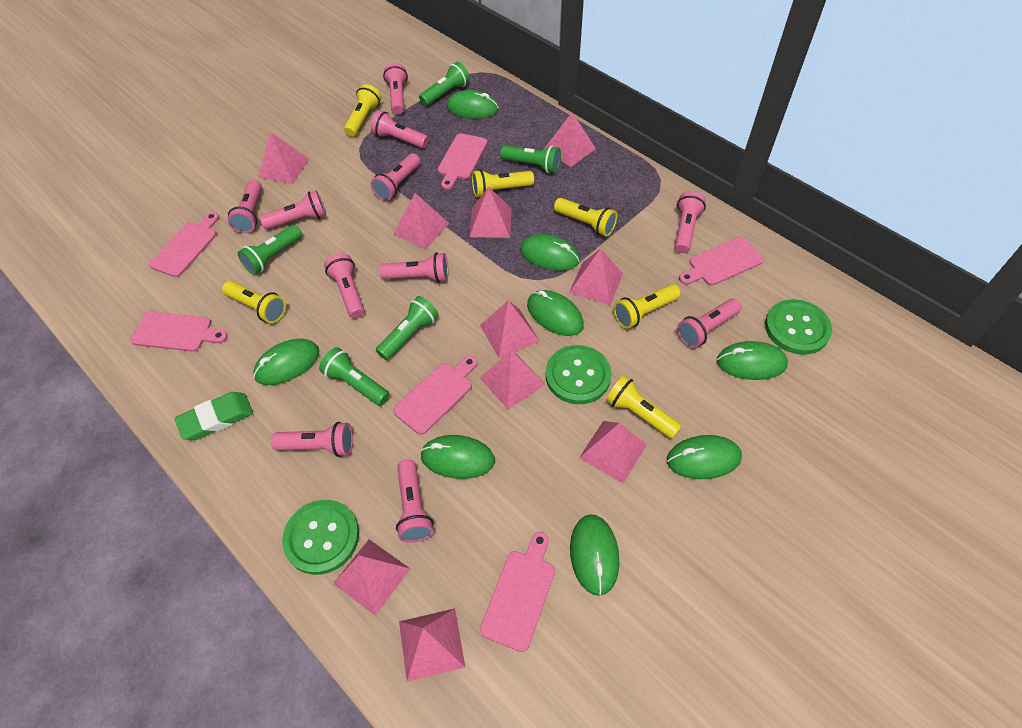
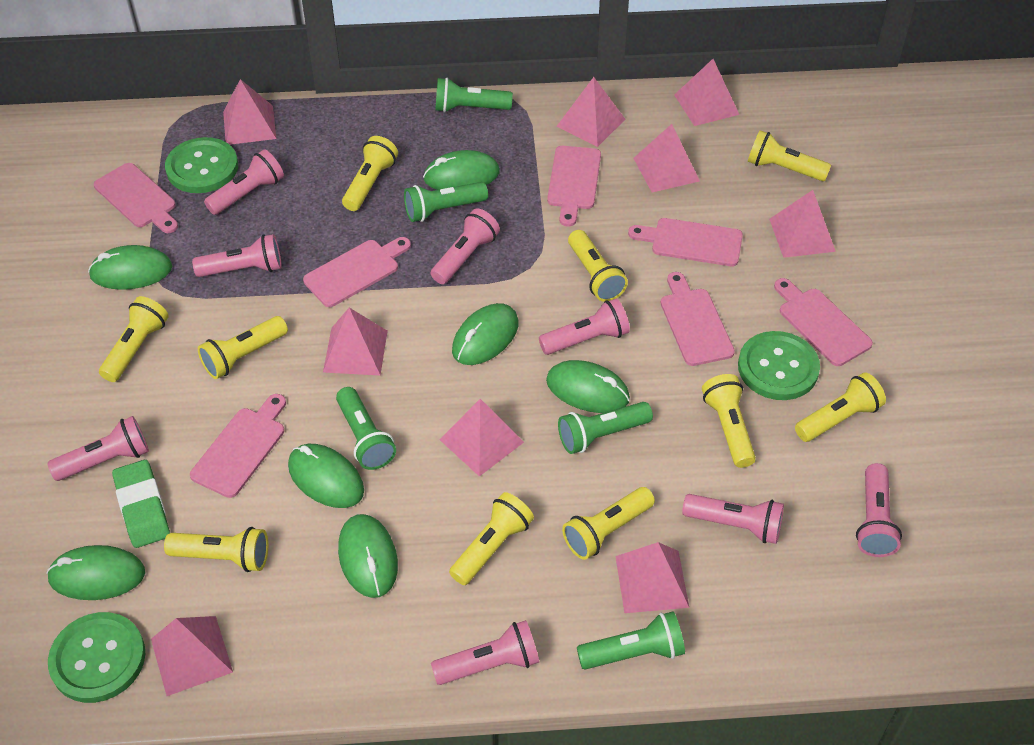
green mouse: [253,339,319,385] [420,435,495,479] [447,90,499,119] [520,234,580,271] [527,290,584,336] [570,514,619,596] [667,435,742,479] [717,341,788,380] = 8 -> [46,545,145,600] [88,245,172,290] [288,444,364,508] [338,514,398,598] [423,150,500,190] [452,303,518,365] [546,360,630,413] = 7
pink cutting board: [131,311,228,352] [149,212,219,277] [393,356,478,435] [438,133,487,190] [480,532,555,652] [679,237,764,286] = 6 -> [94,163,178,233] [190,394,286,498] [303,237,411,307] [547,146,601,227] [628,218,743,266] [661,272,735,366] [774,278,873,366] = 7
pink flashlight: [227,180,262,233] [260,191,326,230] [271,422,353,457] [324,253,365,319] [371,110,429,148] [371,153,420,201] [380,252,448,283] [383,63,408,114] [396,459,434,543] [675,191,706,253] [677,298,741,348] = 11 -> [47,416,149,481] [192,234,282,277] [204,149,284,215] [431,209,500,284] [431,620,540,685] [539,298,630,355] [682,494,784,544] [856,463,902,557] = 8
pink pyramid: [259,132,309,184] [333,539,410,615] [393,193,449,249] [399,608,465,682] [469,187,512,238] [480,300,540,358] [480,350,545,410] [544,112,596,167] [569,249,623,305] [579,421,647,483] = 10 -> [151,616,233,696] [223,79,276,145] [323,308,388,375] [439,399,524,477] [557,77,625,147] [615,542,689,613] [633,124,700,192] [674,59,739,126] [769,190,836,258] = 9
yellow flashlight: [222,281,286,323] [344,84,381,137] [472,169,534,197] [554,198,617,237] [606,375,682,439] [614,284,681,329] = 6 -> [99,296,169,382] [164,527,268,572] [198,316,288,379] [342,136,398,211] [449,492,534,585] [562,487,655,560] [568,230,628,302] [702,374,756,468] [748,130,831,181] [795,372,886,442] = 10

